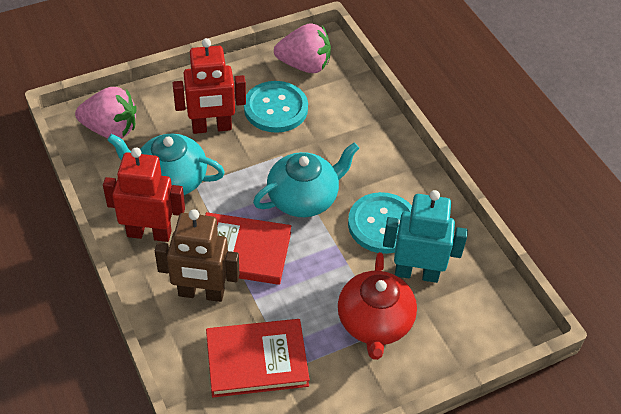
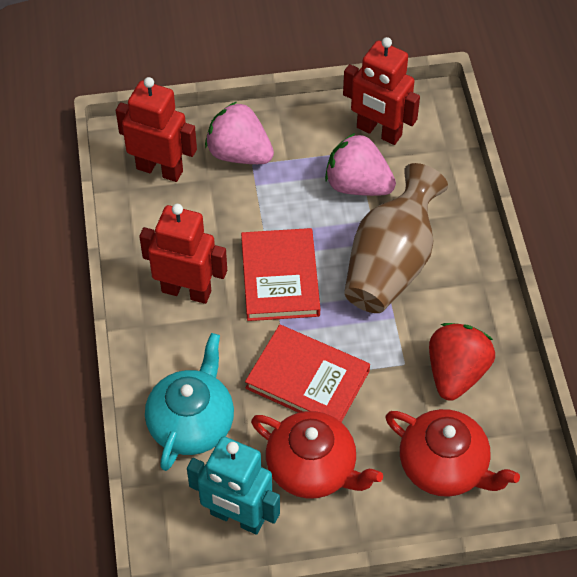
brown robot: [155,209,239,302] = 1 -> none = 0
brown vase: none = 0 -> [344,163,448,313] = 1
red robot: [103,148,185,242] [173,38,246,134] = 2 -> [116,77,197,182] [139,204,227,304] [343,37,420,145] = 3
red strawberry: none = 0 -> [429,323,495,401] = 1
red teapot: [338,252,417,360] = 1 -> [251,411,383,498] [385,409,520,497] = 2
turquoise button: [244,81,308,133] [348,192,412,254] = 2 -> none = 0
turquoise teapot: [107,134,225,195] [253,143,359,217] = 2 -> [145,333,234,471] = 1

